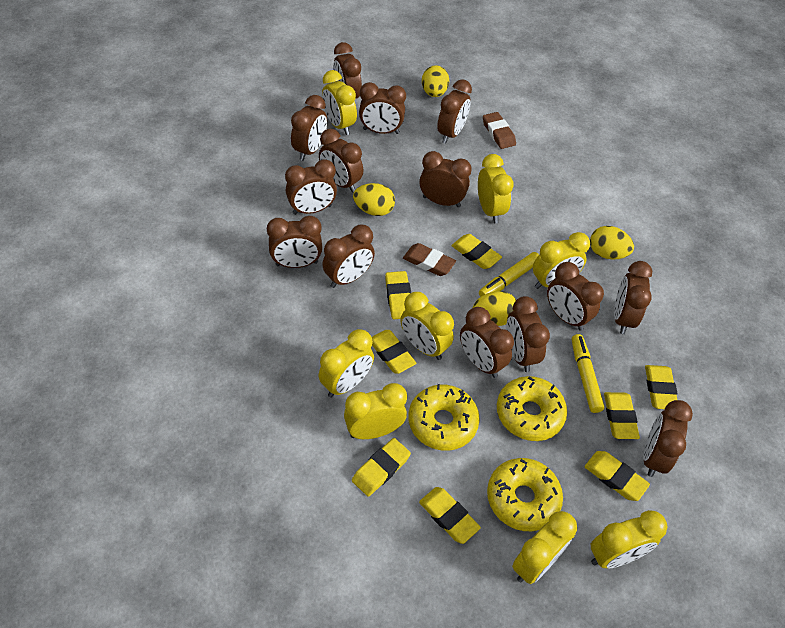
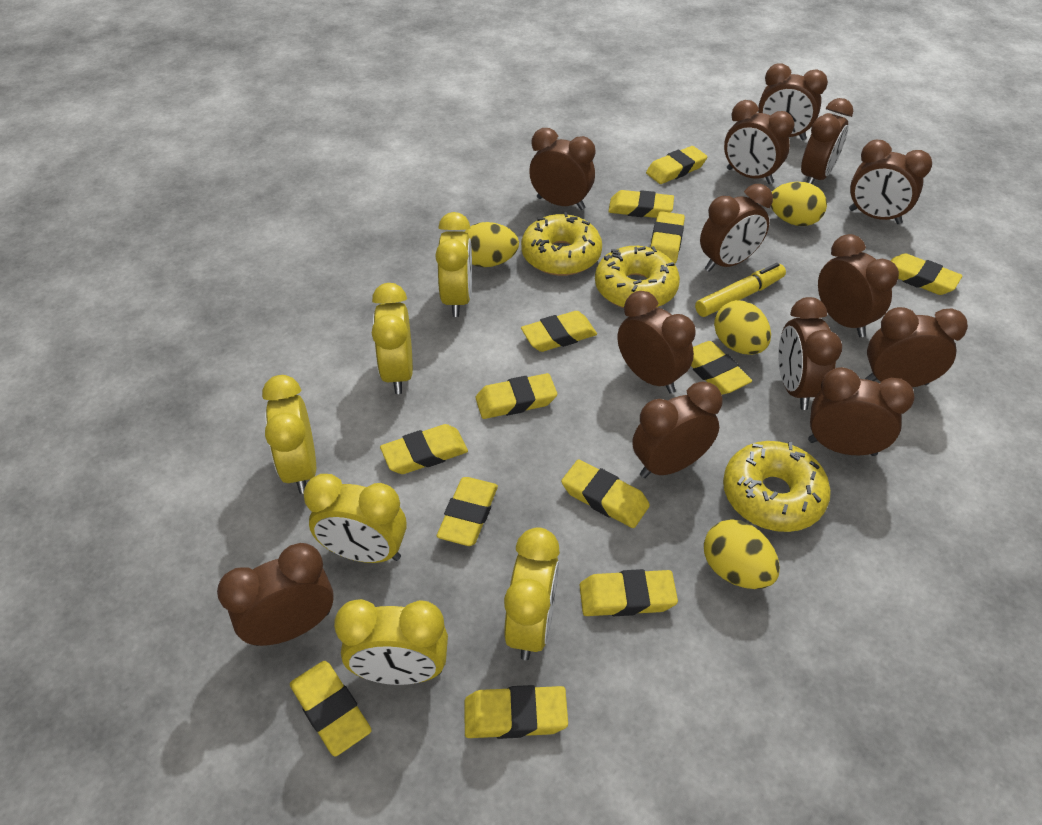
brown clock: [267,216,322,268] [285,159,337,215] [291,95,327,161] [319,129,363,193] [322,224,375,288] [333,42,362,99] [359,82,406,134] [419,151,472,207] [437,79,472,144] [460,307,514,378] [506,296,550,372] [547,262,604,331] [614,261,652,334] [643,400,693,477] = 14 -> [217,543,334,646] [529,128,595,210] [617,291,696,394] [632,382,722,478] [700,184,773,272] [724,100,795,184] [758,64,828,141] [778,297,842,410] [801,98,853,184] [808,367,915,456] [818,234,899,337] [849,140,932,224] [865,307,968,387] = 13
brown eraser: [403,243,456,276] [483,112,516,149] = 2 -> none = 0
yellow clock: [318,329,374,398] [322,70,357,135] [344,383,407,439] [400,292,454,360] [478,154,514,224] [512,511,577,584] [533,232,590,289] [591,510,668,568] = 8 -> [262,375,316,494] [303,474,407,563] [334,599,448,685] [372,283,413,394] [435,212,472,317] [504,527,560,660] = 6
yellow eraser: [352,438,411,497] [372,330,416,374] [385,271,411,319] [419,487,481,544] [451,234,502,269] [584,451,650,501] [604,392,640,439] [645,365,678,409] = 8 -> [290,661,372,756] [380,424,468,474] [437,477,498,546] [465,685,568,739] [476,373,557,419] [521,311,597,352] [561,459,650,528] [579,569,678,616] [608,190,674,218] [646,146,707,184] [650,211,685,264] [691,341,752,395] [891,253,963,295] = 13
yellow marker: [479,252,539,297] [571,334,604,413] = 2 -> [695,263,786,317] = 1

